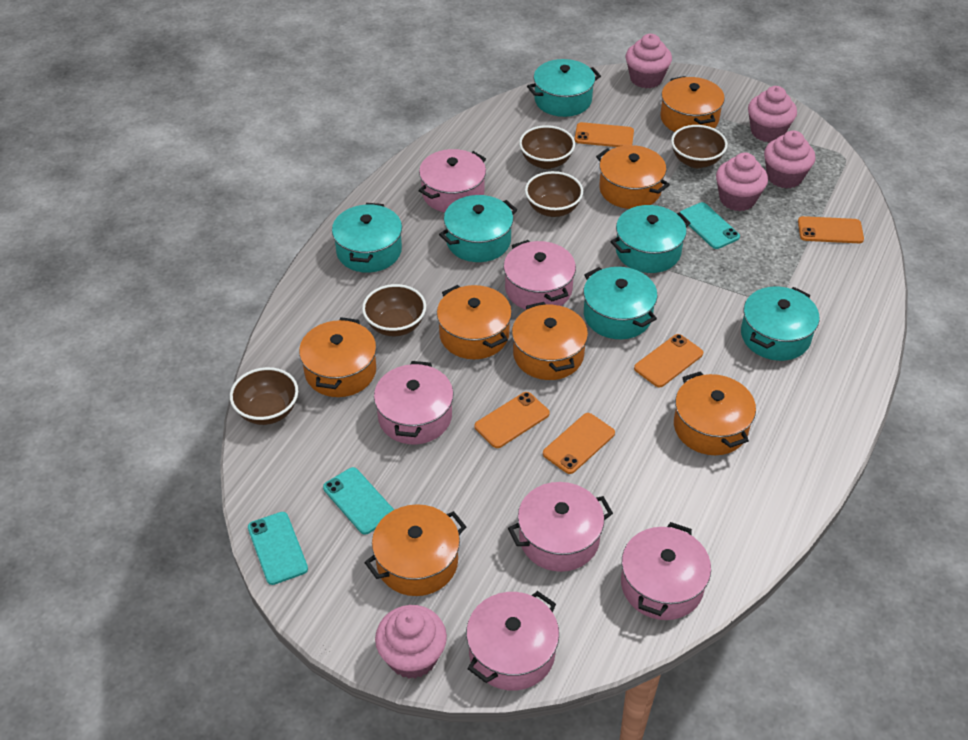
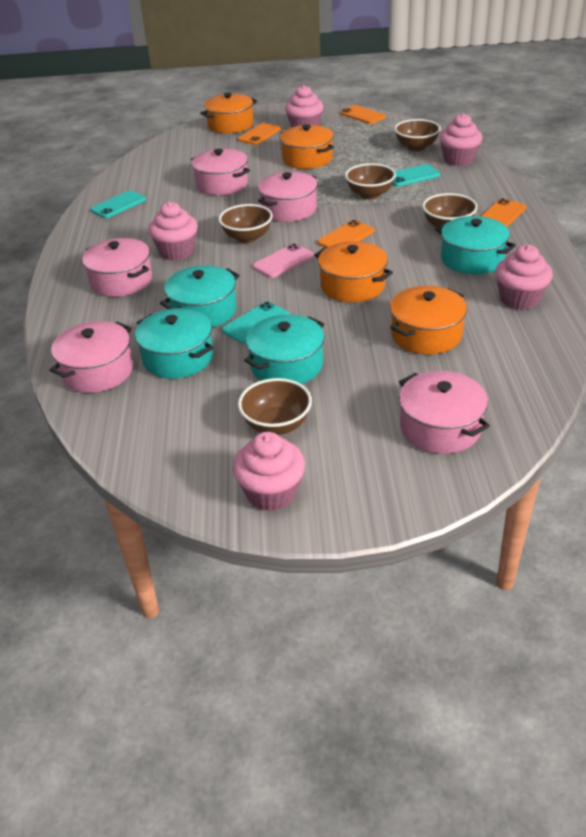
orange phone: [474,392,550,448] [543,413,615,474] [575,122,634,147] [634,334,703,387] [798,216,864,243] = 5 -> [238,123,281,145] [317,220,375,247] [340,105,386,124] [481,198,526,227] = 4
orange pot: [299,317,376,397] [364,504,466,596] [437,285,512,359] [512,302,588,380] [596,145,670,209] [660,76,725,132] [674,371,756,455] = 7 -> [200,93,257,133] [280,124,334,169] [314,241,393,303] [390,286,467,354] = 4
pink phone: none = 0 -> [253,243,314,278] = 1
pink pot: [374,361,454,444] [418,149,486,212] [466,591,559,691] [504,240,576,310] [508,482,613,572] [621,522,711,620] = 6 -> [50,321,133,393] [82,238,152,297] [191,149,250,195] [258,171,318,222] [399,371,490,454] = 5
turquoise pot: [332,203,402,273] [439,195,517,262] [527,59,601,117] [583,267,658,339] [610,205,690,273] [741,286,819,361] = 6 -> [135,308,213,379] [160,265,240,328] [244,314,324,384] [435,216,516,274] = 4

